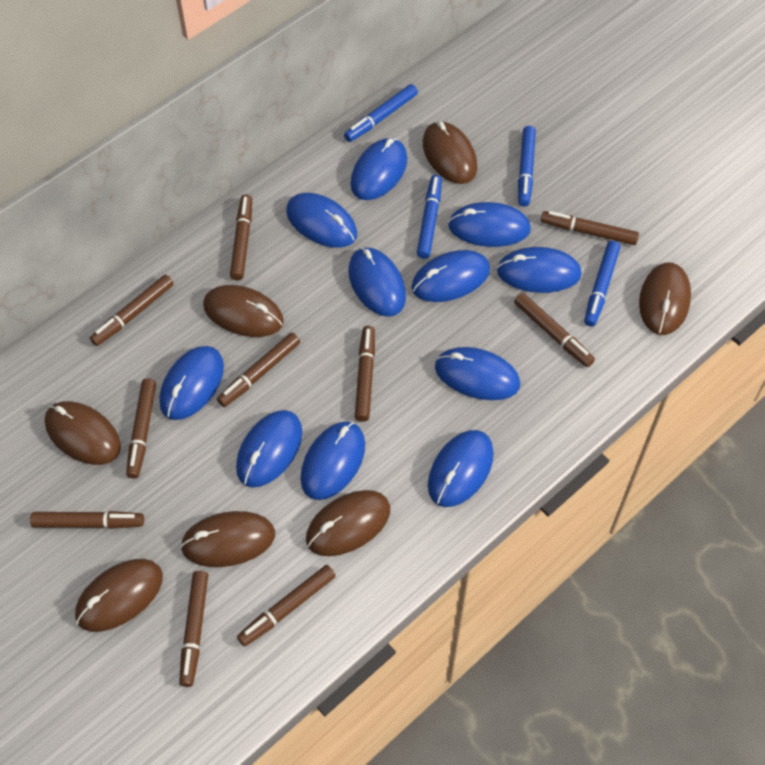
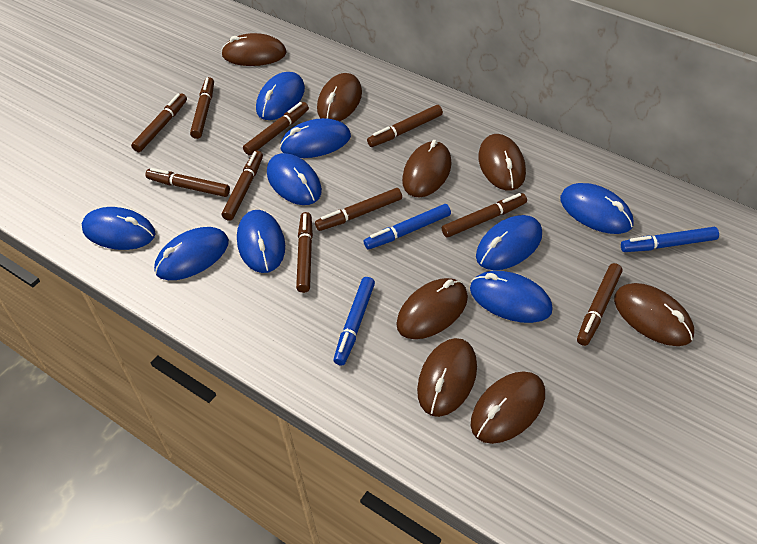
blue marker: [344,84,418,142] [417,175,442,259] [518,126,536,207] [584,241,620,326] = 4 -> [333,277,375,366] [364,204,451,250] [621,227,719,252] = 3
blue mouse: [160,346,224,420] [236,410,302,487] [286,193,357,248] [300,421,365,500] [349,247,406,317] [351,138,407,200] [411,250,490,302] [428,430,494,507] [435,347,520,400] [448,202,531,247] [497,247,582,293] = 11 -> [82,207,156,250] [154,227,229,280] [237,210,285,273] [256,72,305,120] [267,153,322,205] [280,118,351,158] [470,271,553,323] [476,215,542,270] [560,183,633,234] = 9
brown mouse: [45,401,121,465] [75,559,163,632] [180,511,275,567] [203,285,284,337] [306,490,390,556] [423,121,477,184] [639,263,691,335] = 7 -> [221,33,287,66] [317,73,362,121] [396,278,468,339] [402,140,452,197] [417,338,477,417] [471,372,545,444] [478,134,526,191] [614,283,694,346] = 8

